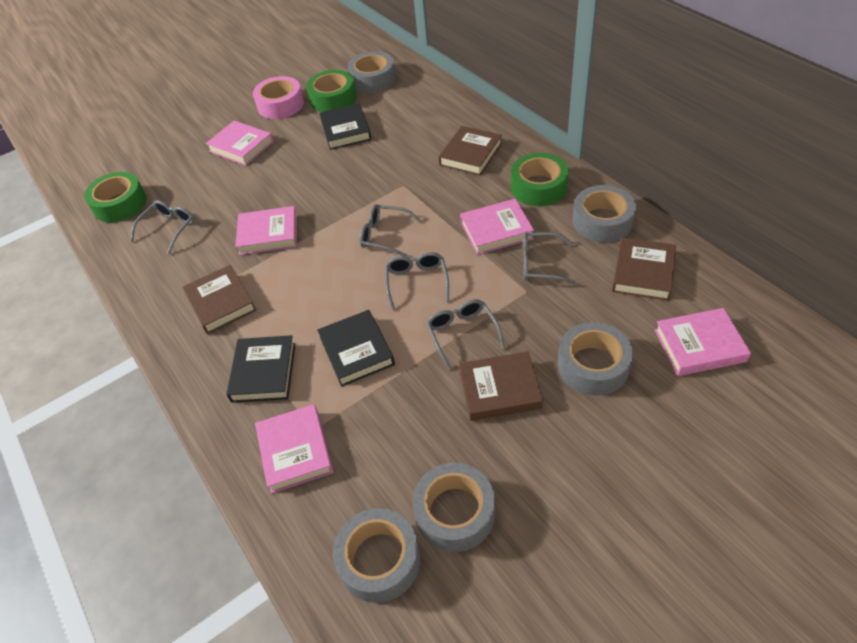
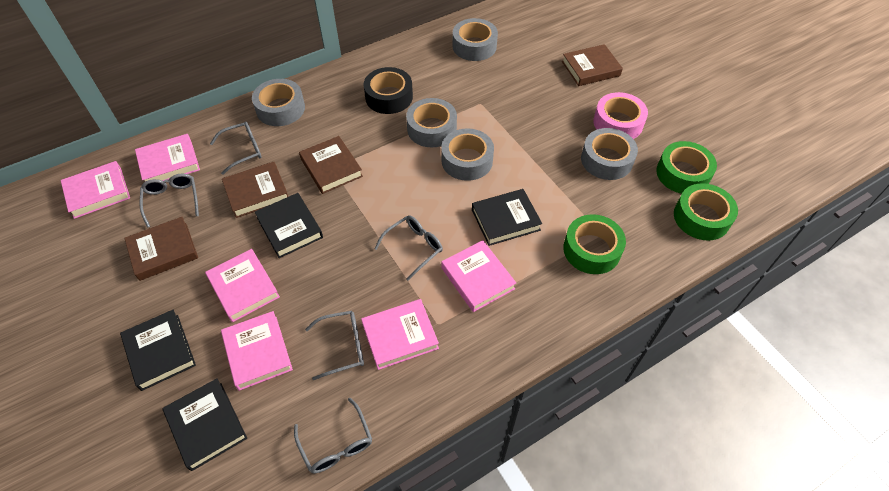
black book: [226,335,296,403] [317,310,395,387] [319,104,372,150] = 3 -> [120,310,196,391] [162,378,247,471] [255,193,323,258] [472,189,542,246] = 4
black tape: none = 0 -> [363,67,413,114] = 1
pink book: [206,120,274,166] [235,206,297,255] [255,404,333,493] [460,199,534,255] [655,308,751,376] = 5 -> [61,161,130,219] [135,134,200,182] [205,249,280,322] [221,311,293,391] [361,299,439,370] [441,240,516,312] = 6

